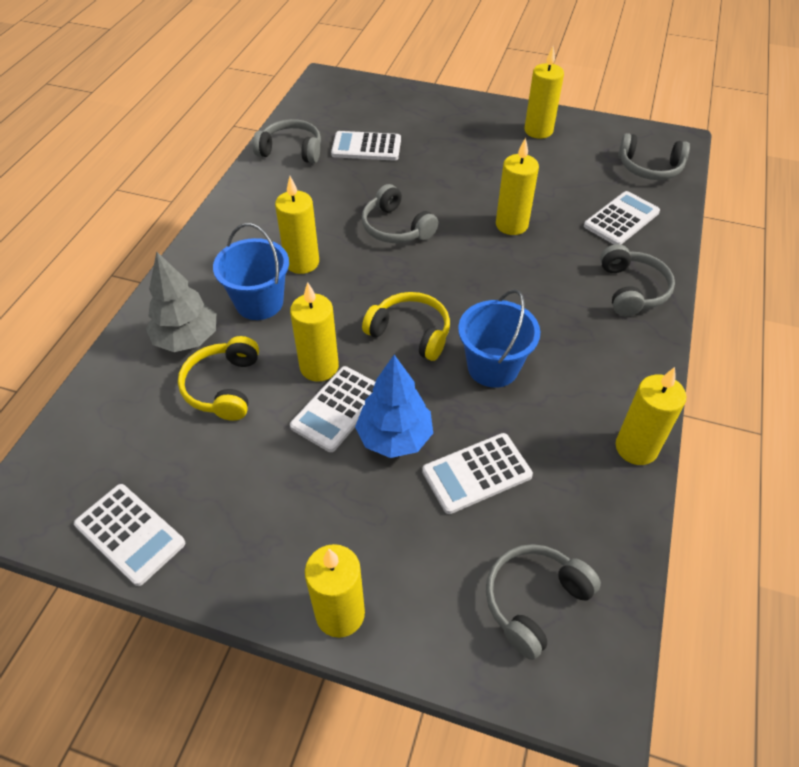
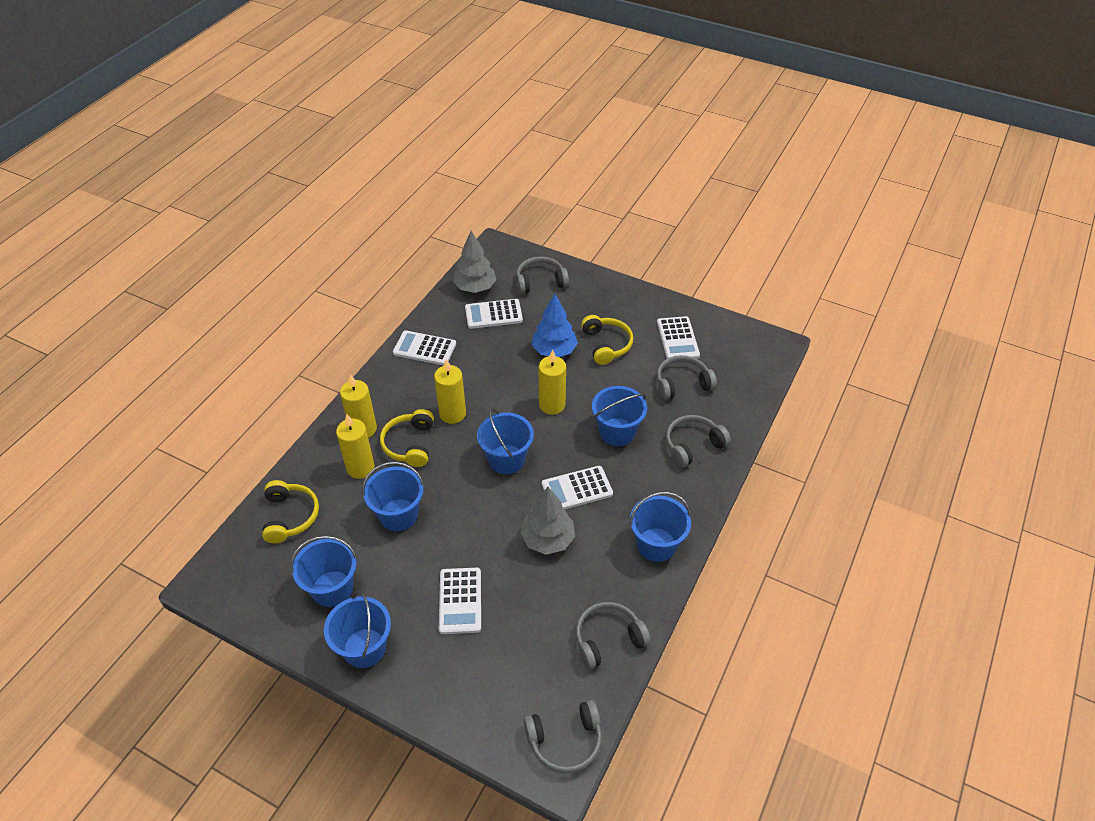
blue bucket: [213,223,289,320] [458,289,540,388] = 2 -> [290,536,357,607] [324,591,391,668] [362,462,424,531] [477,408,534,474] [592,386,647,446] [629,492,691,562] = 6
grey tree: [146,251,216,352] = 1 -> [453,231,497,293] [520,487,575,555] = 2
yellow candle: [275,176,319,274] [290,282,339,382] [305,544,365,638] [496,137,539,235] [524,47,564,139] [616,367,686,465] = 6 -> [336,414,375,479] [340,374,377,438] [434,359,466,424] [539,349,566,415] = 4
yellow headphones: [178,336,259,421] [362,292,450,361] = 2 -> [262,480,319,543] [380,409,434,467] [581,315,633,365] = 3

